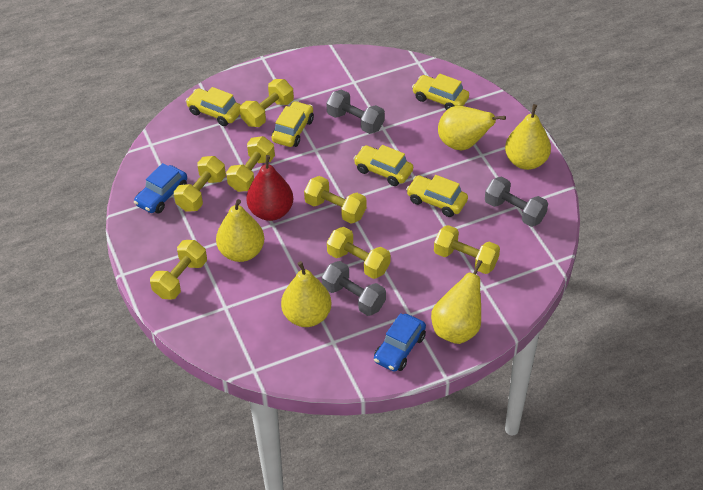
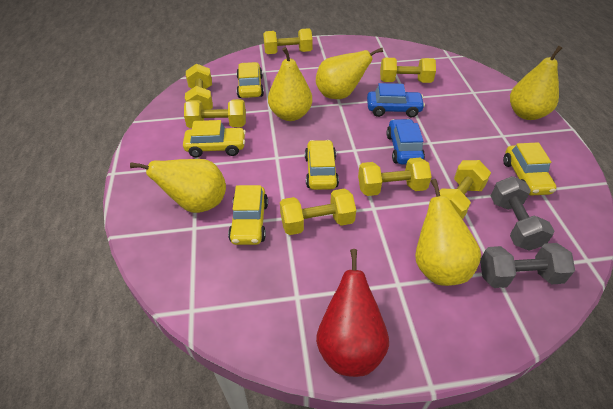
grey dumbbell: [322,261,386,316] [326,90,385,134] [485,177,548,227] = 3 -> [480,243,575,288] [491,176,554,251] = 2

